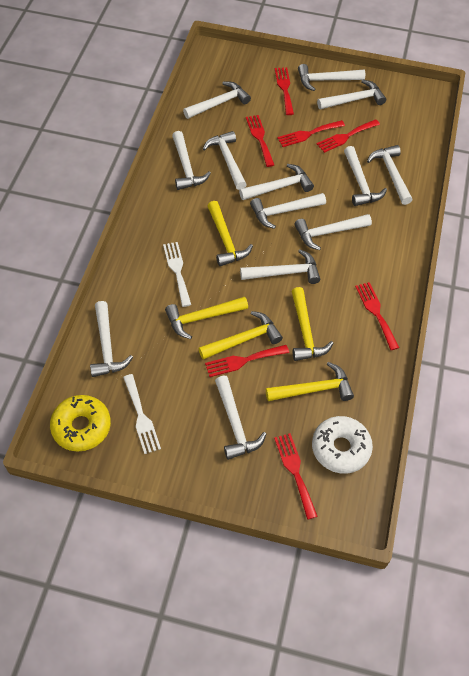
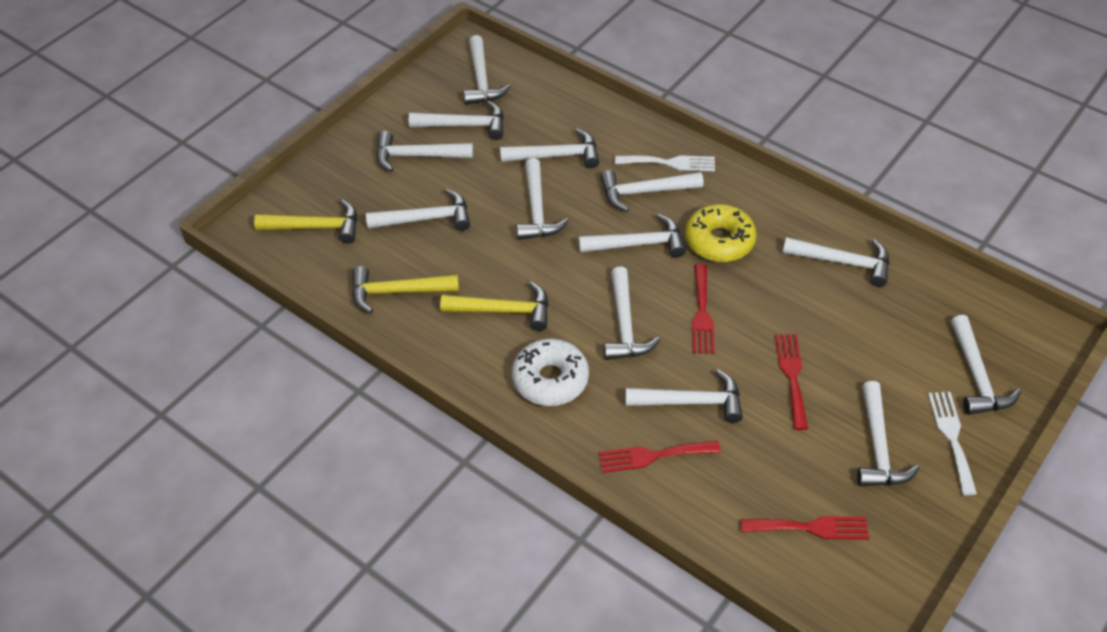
red fork: [205,345,289,377] [246,115,274,167] [274,433,318,520] [275,67,294,115] [277,120,345,147] [317,119,380,153] [355,282,399,350] = 7 -> [599,440,721,473] [692,264,715,354] [740,516,869,540] [775,334,808,430] = 4
yellow hammer: [165,297,248,339] [198,311,283,360] [207,201,253,266] [266,362,354,401] [291,287,334,361] = 5 -> [254,200,357,244] [352,266,459,313] [440,282,549,331] = 3

